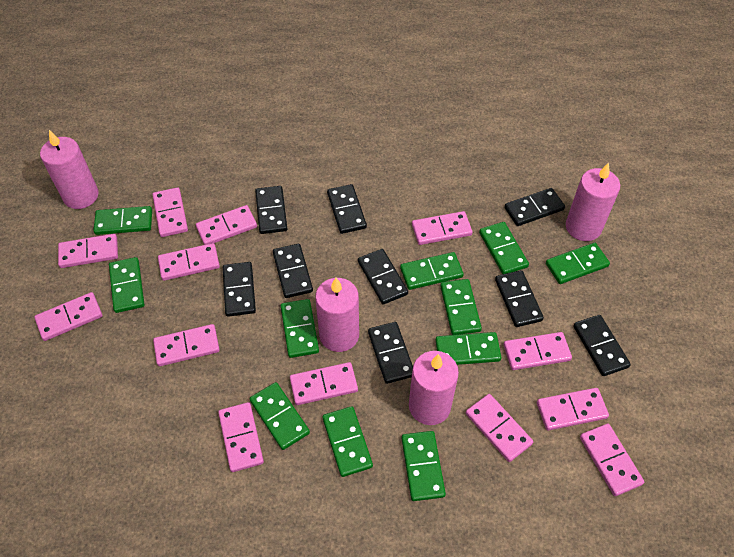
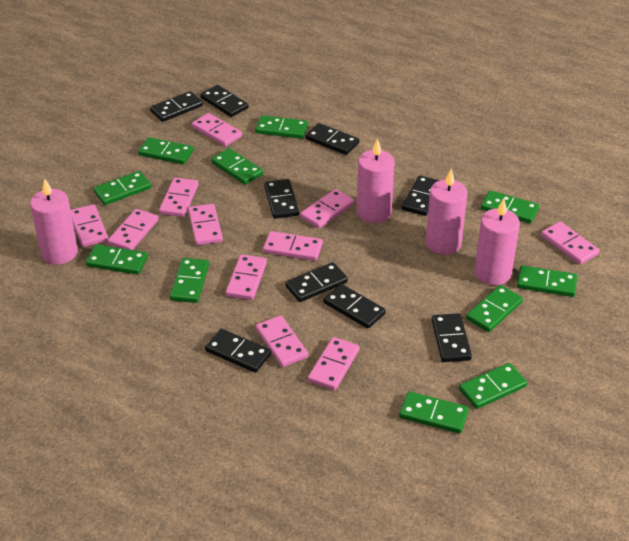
pink domino: [34,292,102,341] [58,234,118,268] [152,187,188,237] [153,324,220,366] [158,243,220,281] [196,205,257,245] [218,402,264,472] [290,362,358,405] [412,211,472,245] [466,394,533,462] [504,332,572,370] [537,388,609,431] [580,424,644,496] = 13 -> [71,204,108,247] [108,209,158,250] [159,177,198,217] [188,204,223,245] [192,113,242,146] [226,254,267,300] [256,315,308,367] [263,231,323,261] [300,189,354,229] [308,337,359,391] [541,222,599,265] = 11

